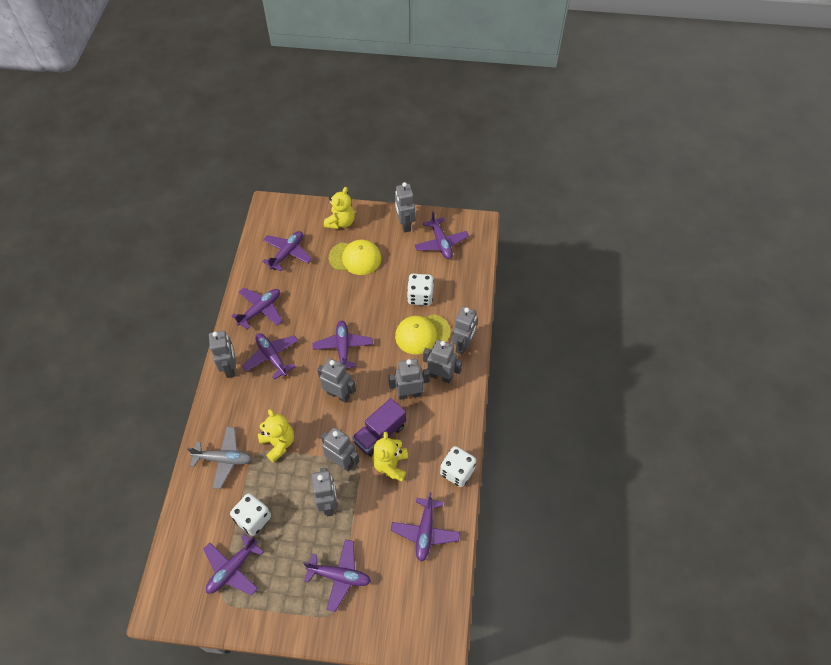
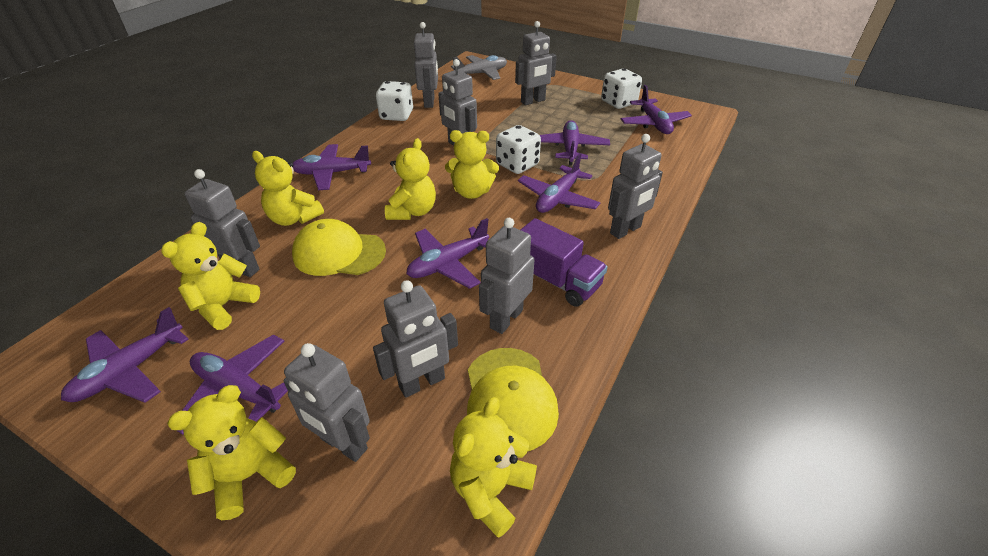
purple plane: [203,534,264,596] [231,288,282,330] [242,333,299,380] [262,231,312,272] [303,539,371,612] [312,321,373,368] [391,492,460,562] [415,211,469,259] = 8 -> [61,307,188,403] [176,335,288,435] [293,144,371,190] [406,218,489,289] [518,153,600,213] [540,120,610,165] [621,85,692,134] = 7
yellow teddy bear: [258,409,294,463] [324,187,355,229] [372,432,408,482] = 3 -> [161,222,260,330] [167,385,296,520] [252,151,324,226] [385,138,436,220] [445,130,499,199] [450,397,537,538] = 6

